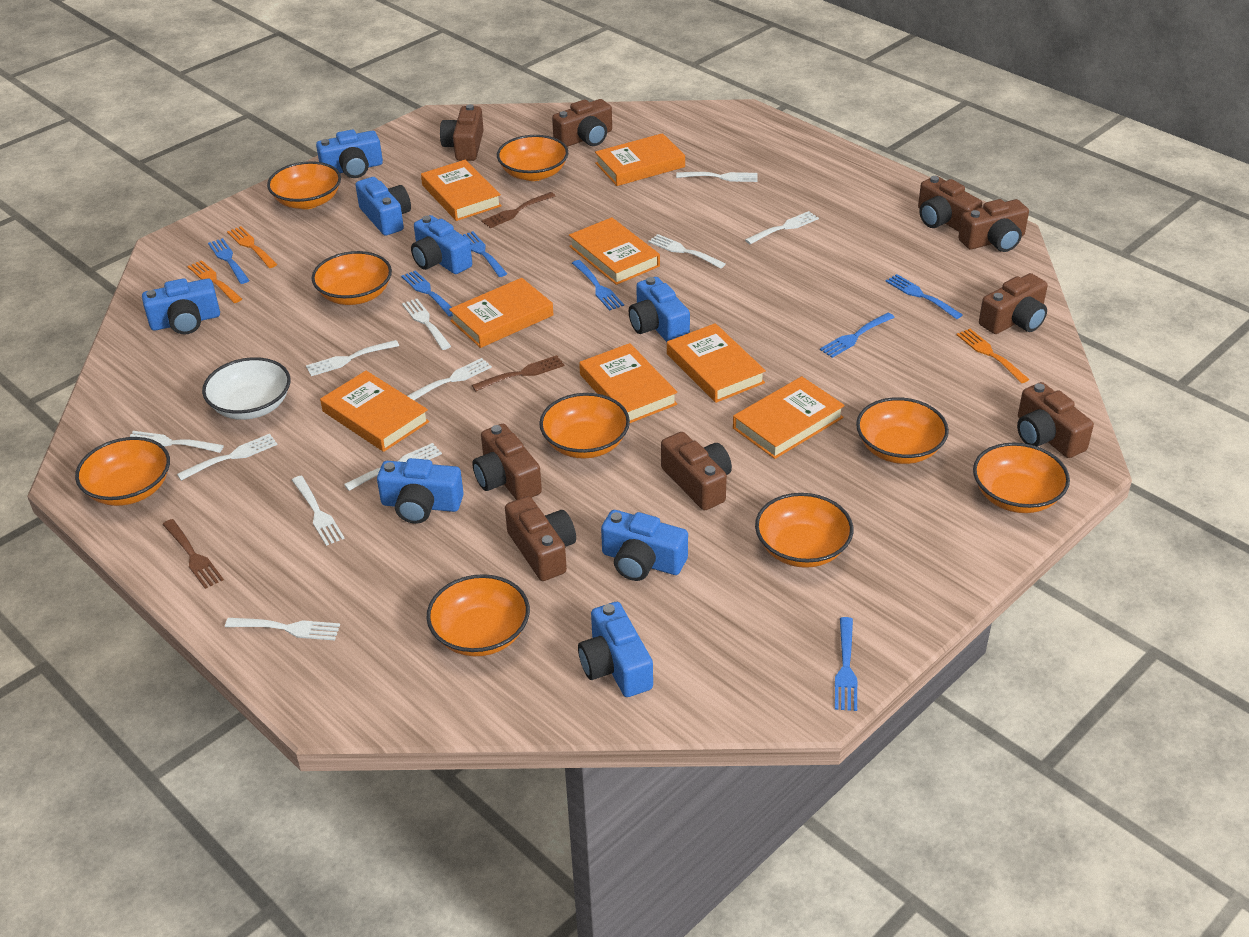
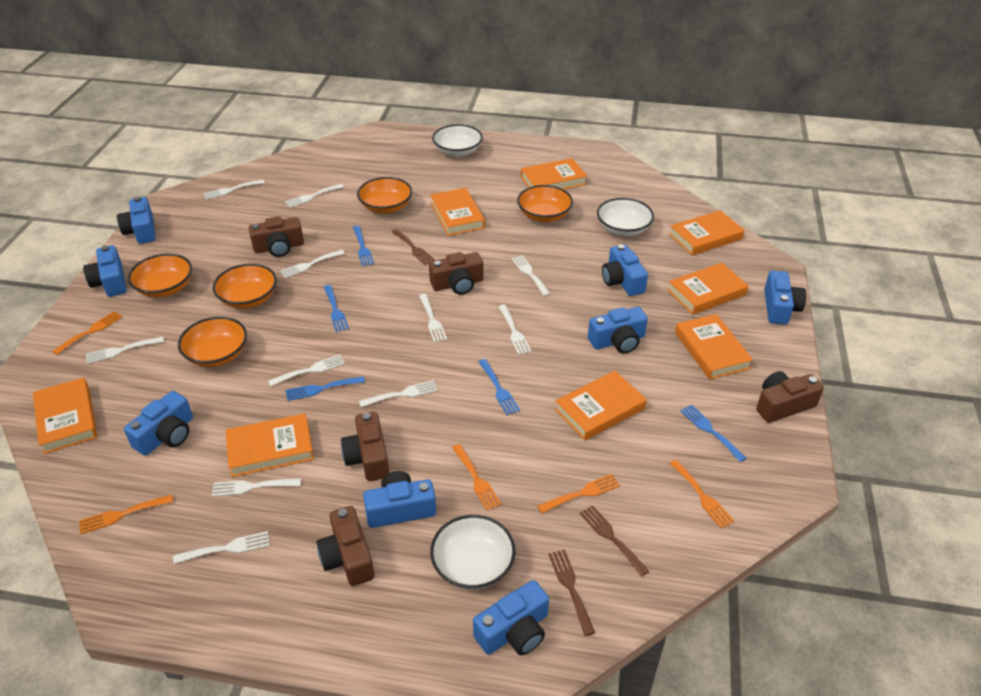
blue fork: [208,238,249,284] [401,270,453,317] [463,231,507,277] [572,260,624,311] [820,313,895,358] [835,617,857,711] [886,274,963,319] = 7 -> [286,376,365,401] [324,285,349,332] [353,226,374,266] [478,359,520,415] [680,404,746,462] = 5
brown camera: [440,104,484,161] [472,424,542,500] [505,496,576,581] [552,99,612,147] [661,432,732,510] [918,176,982,232] [958,199,1029,252] [979,273,1048,334] [1017,382,1094,458] = 9 -> [249,217,304,257] [316,506,374,586] [341,412,389,481] [429,252,484,295] [756,371,824,423] = 5
orange bowl: [75,437,170,506] [267,161,341,209] [312,251,392,305] [426,574,530,656] [497,135,568,181] [539,393,630,458] [755,493,853,568] [856,397,949,464] [973,443,1070,513] = 9 -> [128,254,192,297] [178,317,247,367] [213,264,277,309] [357,177,412,213] [517,185,573,222] = 5
orange fork: [187,260,242,303] [227,226,277,268] [956,329,1029,383] = 3 -> [52,311,122,355] [79,495,173,534] [452,444,502,511] [537,474,620,513] [670,459,734,528] = 5
white bowl: [202,357,290,420] = 1 -> [430,515,515,590] [432,124,483,157] [597,198,654,236] = 3

